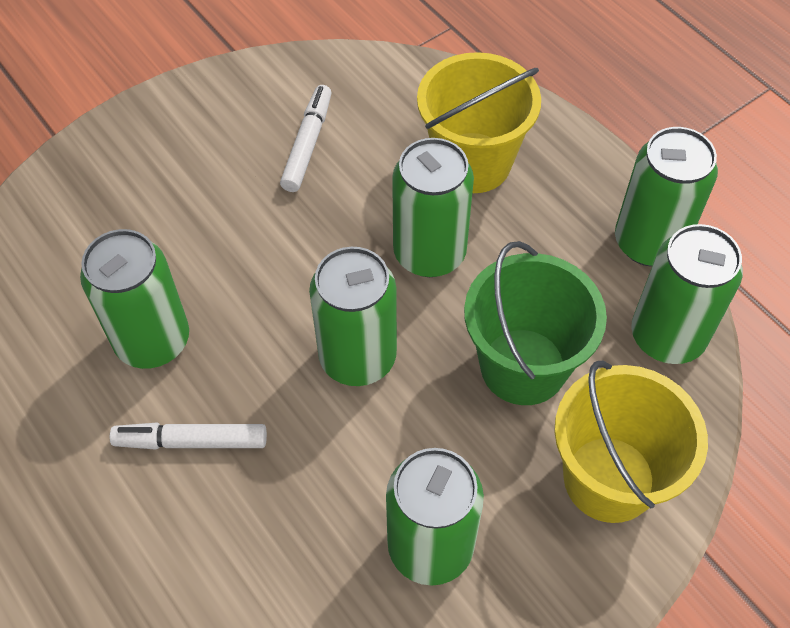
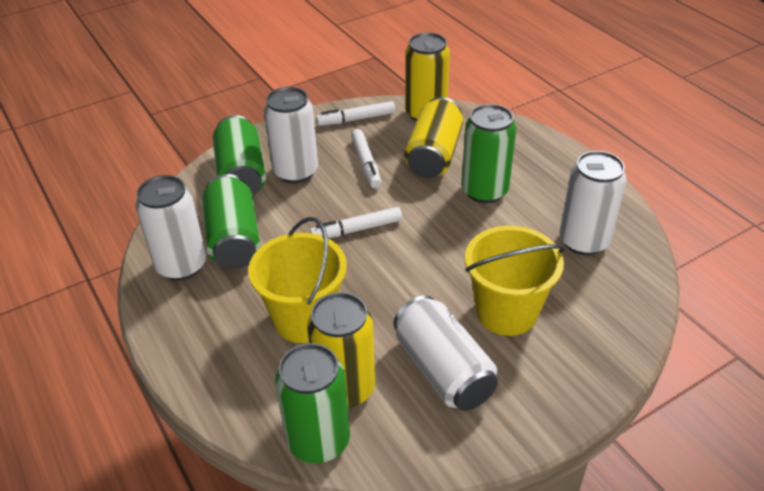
green bucket: [464,241,607,405] = 1 -> none = 0
green can: [80,229,189,369] [309,247,397,386] [386,448,484,585] [392,138,474,277] [615,127,718,266] [631,224,743,364] = 6 -> [202,174,261,269] [213,115,266,196] [275,343,350,463] [462,104,516,203] = 4
white can: none = 0 -> [135,175,206,280] [264,87,318,183] [394,295,498,411] [559,151,627,255] = 4
white marker: [110,423,267,450] [280,85,332,192] = 2 -> [310,207,402,238] [316,101,395,126] [351,129,382,188] = 3
yellow can: none = 0 -> [307,292,375,408] [405,32,450,121] [405,97,463,178] = 3

